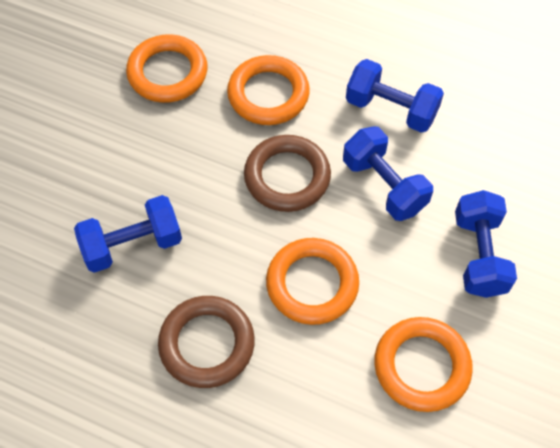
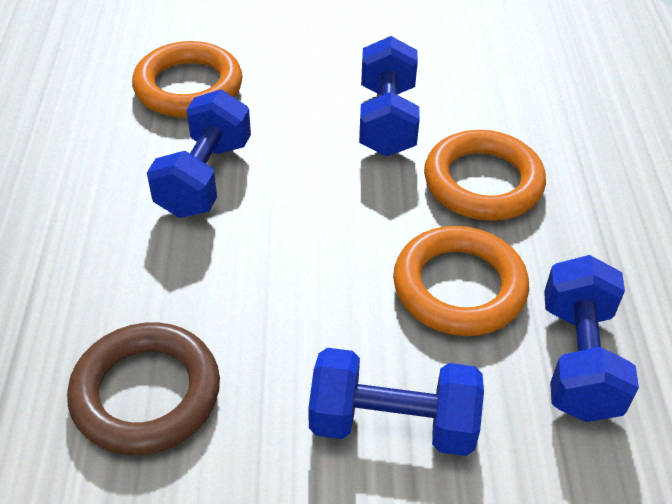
brown ring: [158,296,255,388] [244,135,331,212] = 2 -> [67,322,220,455] = 1
orange ring: [126,34,207,103] [227,55,310,125] [266,238,359,325] [374,317,473,412] = 4 -> [132,41,243,117] [393,226,529,336] [424,130,546,221] = 3

